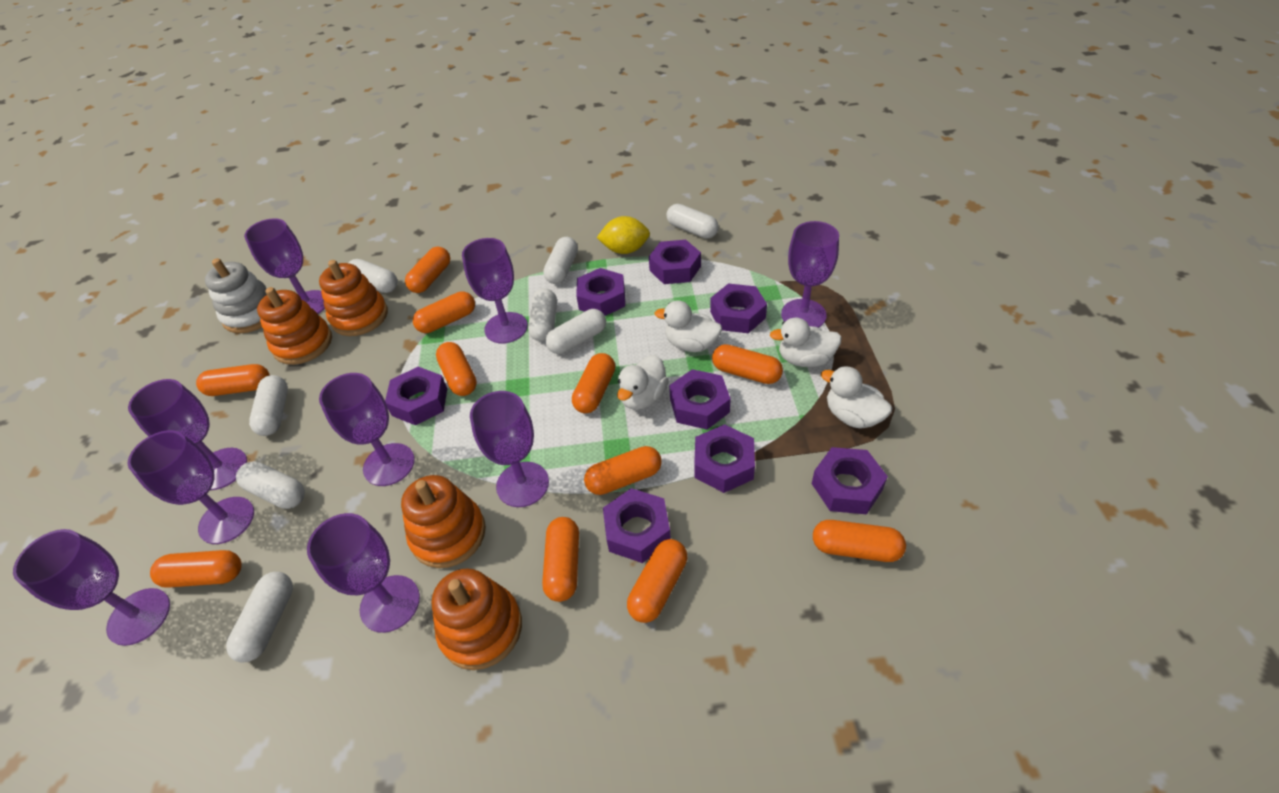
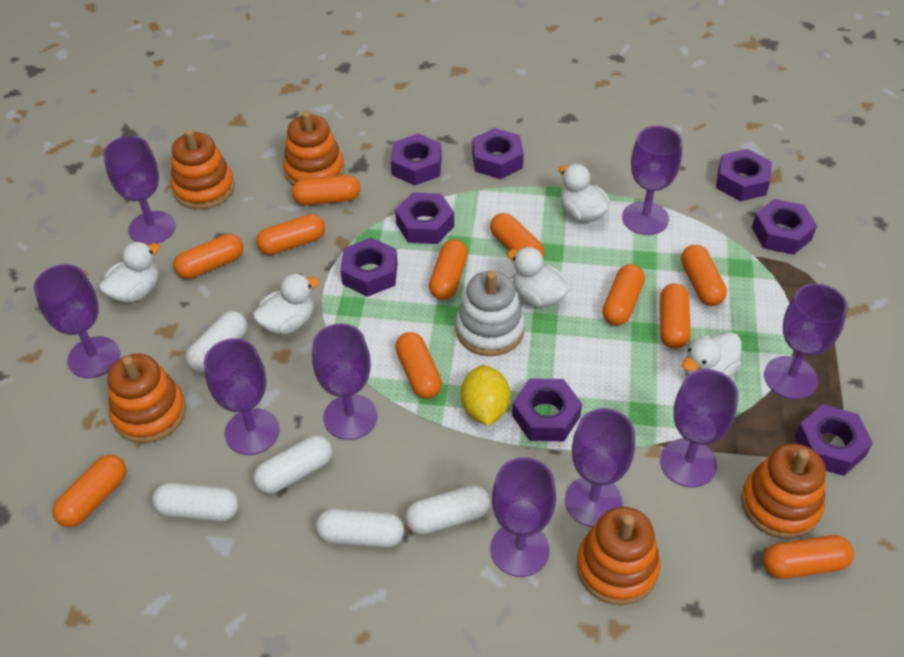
orange stacking toy: [257,287,332,365] [319,260,388,336] [401,475,486,568] [431,568,522,670] = 4 -> [107,354,186,443] [171,129,235,210] [283,111,344,185] [576,507,660,605] [741,443,826,539] = 5
white capsule: [226,572,293,663] [236,461,305,509] [249,375,288,436] [349,259,397,293] [528,288,557,341] [543,237,578,284] [546,309,606,354] [666,204,719,239] = 8 -> [152,483,239,521] [185,311,247,372] [253,435,332,494] [316,509,404,547] [405,485,490,535] = 5
white duck: [617,355,669,410] [655,300,722,352] [770,318,842,367] [821,366,892,428] = 4 -> [99,242,161,303] [253,274,320,334] [507,247,569,308] [559,164,609,223] [682,332,742,378] = 5

